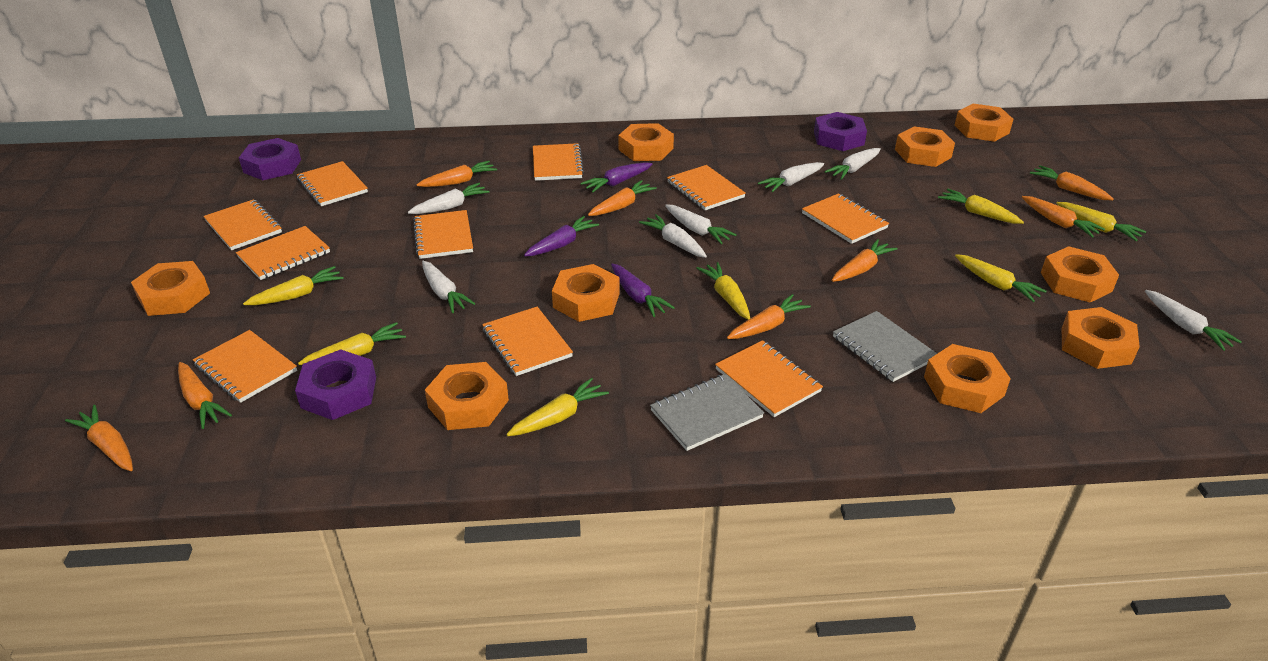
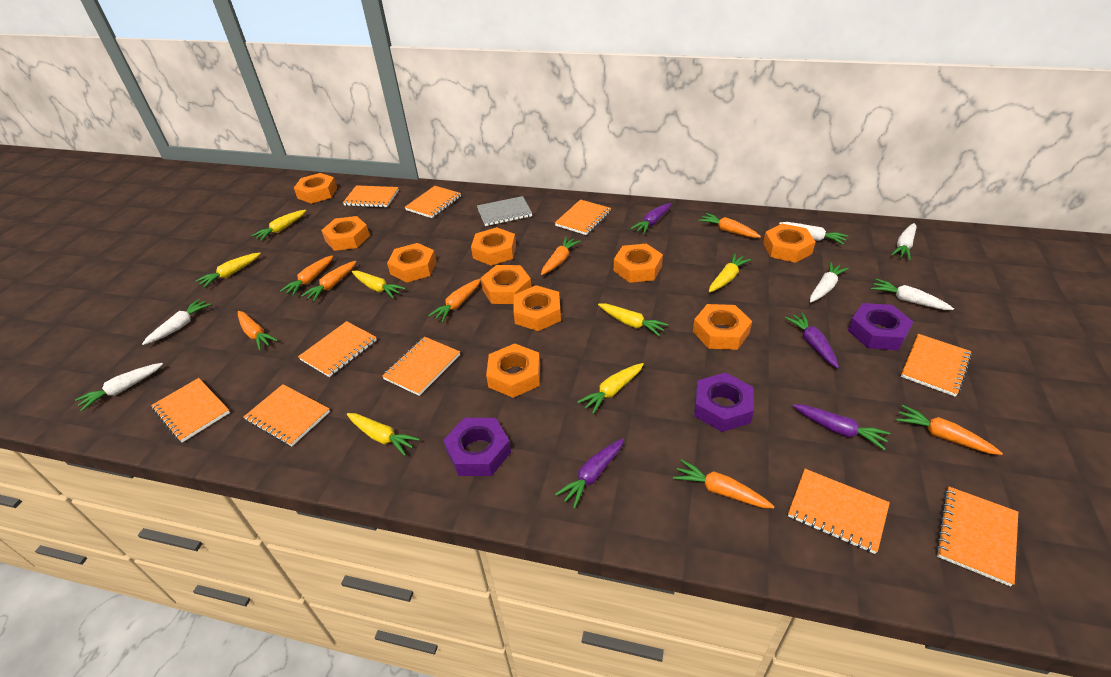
grey notebook: [650,374,764,451] [833,311,937,382] = 2 -> [477,196,532,226] = 1
orange nut: [131,261,210,316] [425,362,509,430] [552,264,620,322] [618,123,674,161] [895,126,955,167] [924,344,1011,413] [954,104,1013,142] [1041,246,1119,303] [1062,307,1140,369] = 9 -> [294,173,337,203] [321,216,370,251] [387,243,437,282] [471,227,516,266] [480,265,531,304] [486,343,540,398] [513,285,561,331] [614,244,663,283] [693,304,752,350] [763,224,815,263] = 10
purple carrot: [524,216,599,256] [580,162,652,193] [611,263,675,317] = 3 -> [555,438,624,509] [630,203,671,234] [785,313,839,368] [793,404,890,450] = 4
white carrot: [408,183,490,214] [422,261,476,313] [639,214,707,258] [665,204,737,244] [758,162,824,192] [825,148,881,180] [1145,290,1242,351] = 7 -> [75,363,163,411] [142,299,211,345] [779,222,848,245] [810,262,849,302] [871,278,954,310] [891,223,916,260] = 6

